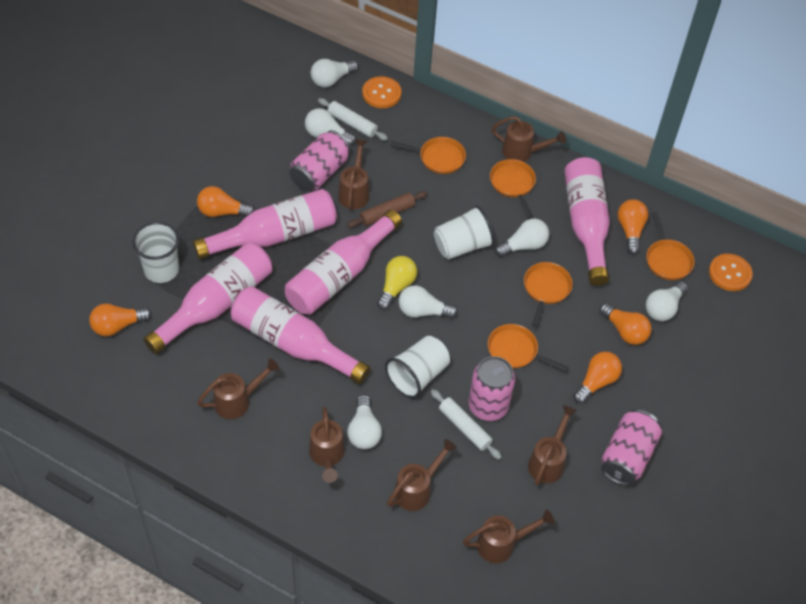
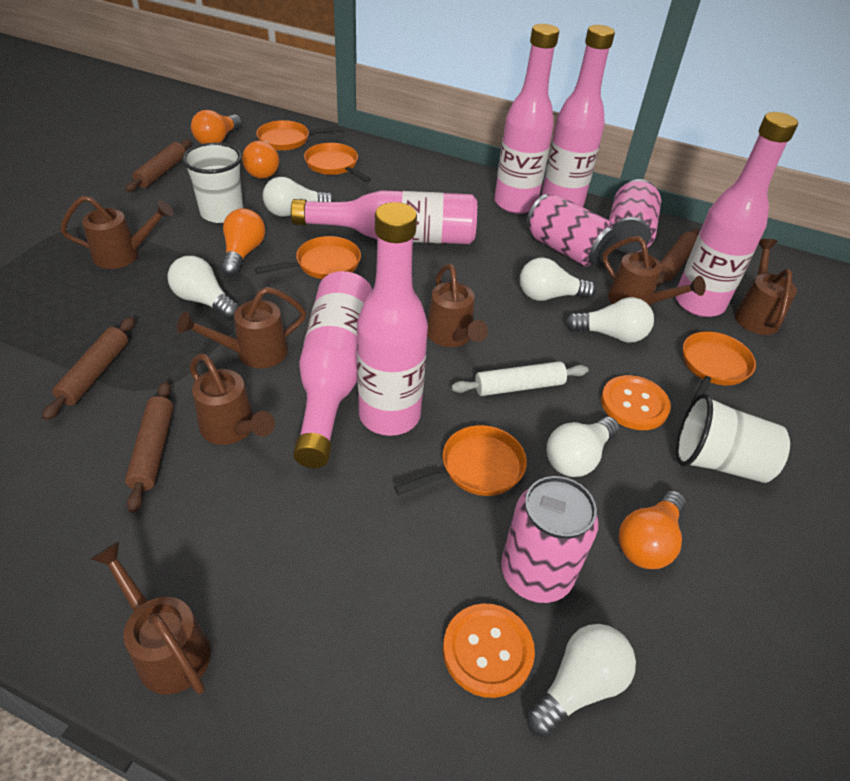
brown rolling pin: [347,191,427,228] = 1 -> [42,317,135,420] [125,139,191,192] [125,381,174,513] [657,228,700,286] = 4
orange light bulb: [89,303,152,337] [197,186,255,217] [573,352,622,404] [599,303,651,345] [618,199,648,254] = 5 -> [191,110,242,144] [221,208,265,276] [242,141,279,179] [619,490,686,569] = 4
pink bottle: [144,242,272,354] [193,189,337,259] [231,286,370,384] [285,210,402,315] [564,157,610,286] = 5 -> [291,190,477,244] [293,271,373,468] [357,202,428,436] [494,24,559,214] [541,25,615,207] [675,112,798,317] = 6
white cup: [132,222,179,283] [385,336,450,399] [434,206,495,259] = 3 -> [182,143,243,223] [676,393,790,483] = 2
white rolling pin: [318,98,388,141] [431,389,502,460] = 2 -> [451,361,588,396] = 1
yellow light bulb: [377,256,417,310] = 1 -> none = 0

